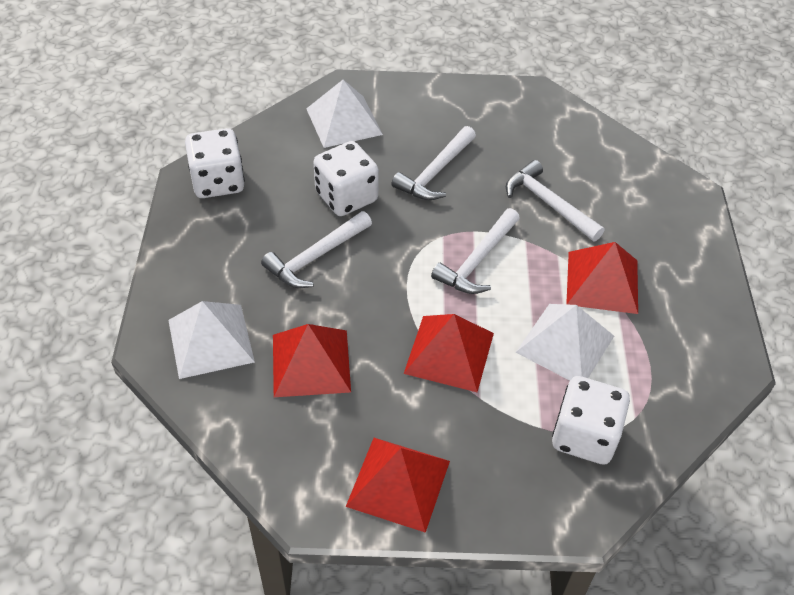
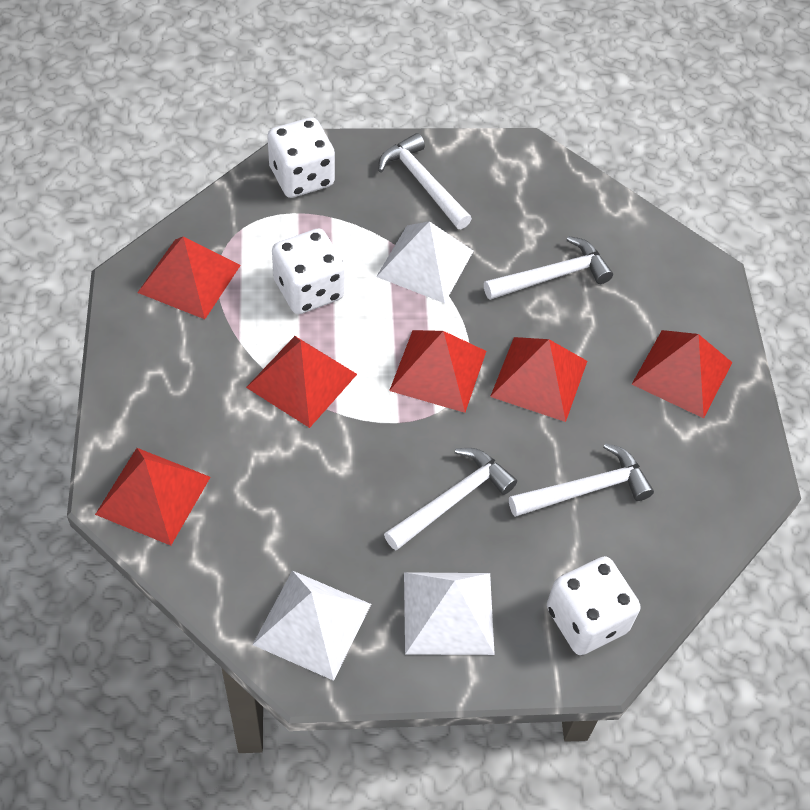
red pyramid: [273,324,351,397] [346,438,450,533] [404,314,494,392] [566,242,638,314] = 4 -> [95,448,211,546] [137,236,241,319] [246,336,357,428] [389,330,486,413] [490,337,587,422] [632,330,733,418] = 6

